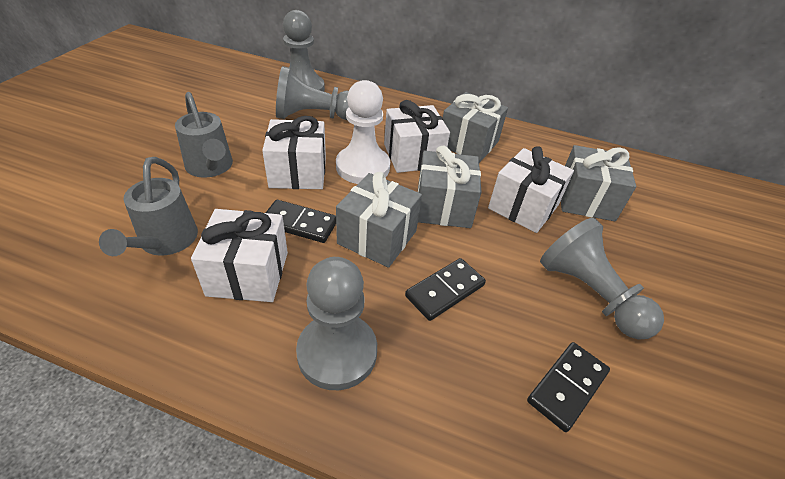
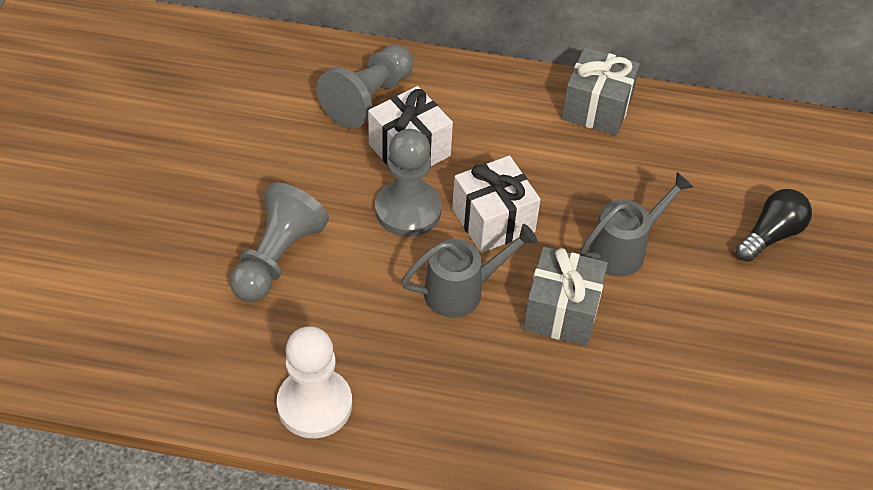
black domino: [266,200,336,243] [405,258,486,321] [527,342,610,432] = 3 -> none = 0
black light bulb: none = 0 -> [735,189,812,262] = 1
grey gift: [336,172,422,268] [418,146,482,228] [443,92,508,163] [561,145,636,221] = 4 -> [523,247,608,346] [562,47,640,136] = 2
grey pawn: [276,66,349,120] [283,10,325,91] [296,257,377,390] [540,218,664,340] = 4 -> [230,182,329,302] [317,45,413,129] [375,129,442,237] = 3
white gift: [191,209,288,302] [262,116,326,189] [384,100,450,173] [488,146,574,233] = 4 -> [368,86,453,166] [452,156,541,253] = 2

